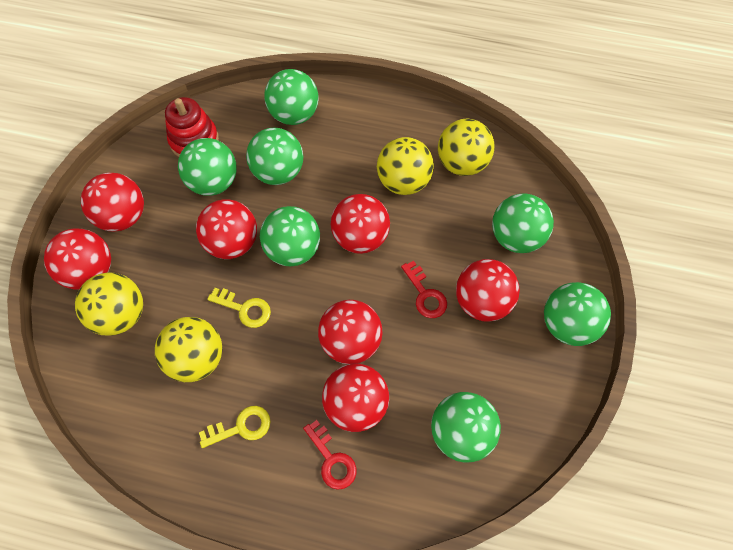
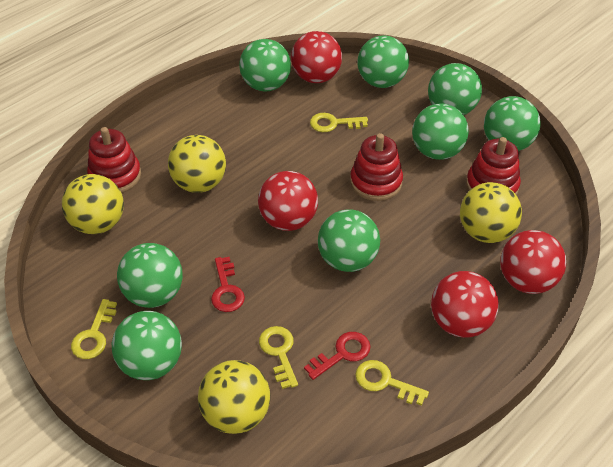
green ball: [178,138,237,196] [246,128,303,185] [260,206,320,266] [264,69,319,125] [431,392,501,463] [492,193,554,253] [544,282,611,346] = 7 -> [112,311,182,380] [117,243,183,308] [239,39,291,91] [318,209,380,272] [357,35,409,88] [412,103,469,160] [428,63,482,115] [484,96,541,151] = 8
red ball: [44,229,111,289] [81,173,144,232] [196,199,257,259] [318,300,383,364] [322,363,389,432] [331,194,390,254] [456,259,520,322] = 7 -> [258,171,318,231] [291,31,342,83] [431,271,499,338] [500,230,566,294] = 4
red stacking toy: [165,97,219,157] = 1 -> [87,127,141,193] [350,133,403,201] [466,137,521,195] = 3
yellow key: [199,406,271,448] [207,288,271,328] = 2 -> [71,299,117,359] [259,326,298,389] [310,113,368,132] [355,360,429,406] = 4

